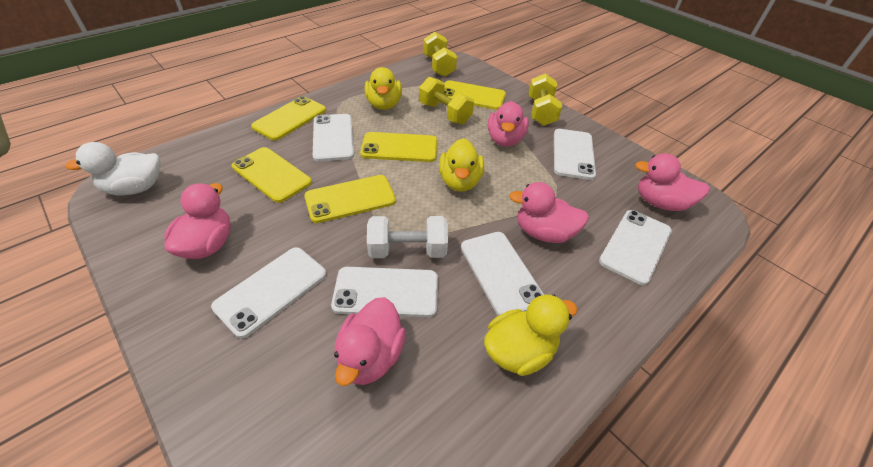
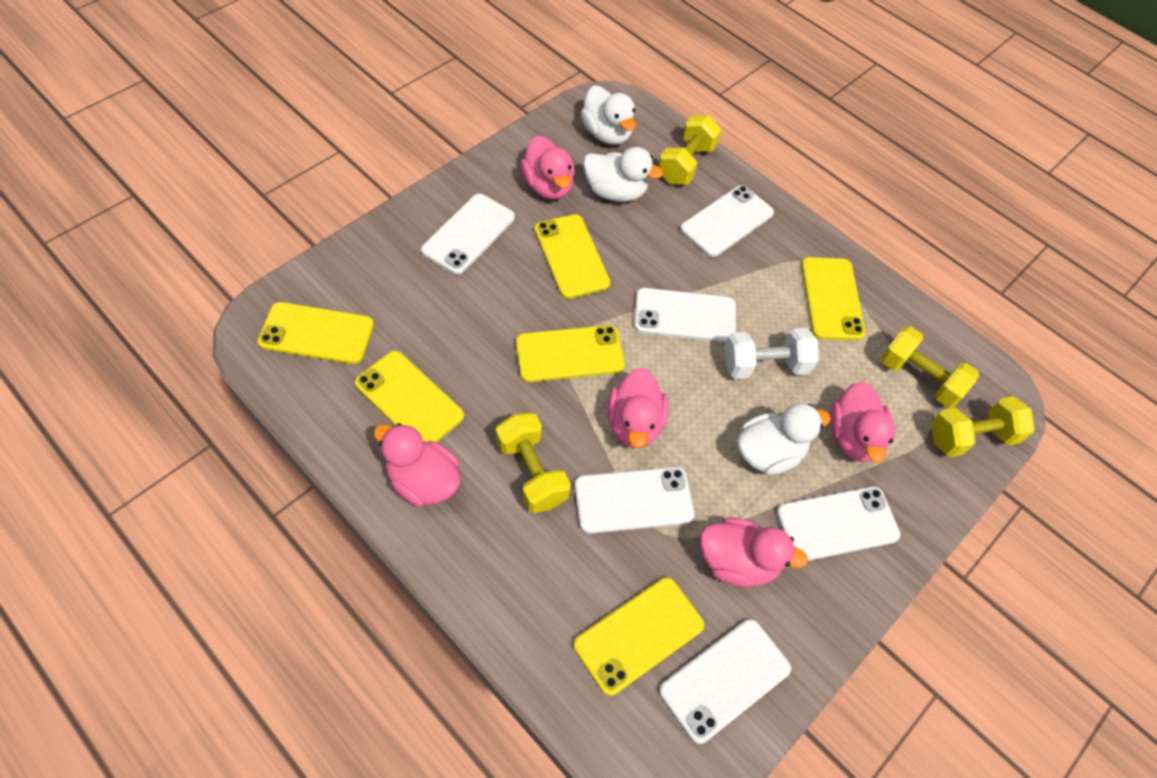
white duck: [65,142,161,195] = 1 -> [580,86,636,145] [583,147,663,202] [737,403,831,475] = 3
yellow duck: [364,67,402,110] [439,138,484,192] [484,295,577,376] = 3 -> none = 0
yellow dumbbell: [419,77,474,124] [423,32,457,77] [528,73,562,126] = 3 -> [496,413,571,513] [658,115,722,184] [881,326,979,408] [931,396,1035,458] = 4
yellow phone: [232,147,312,203] [251,96,326,140] [304,175,396,223] [360,132,437,162] [444,80,506,110] = 5 -> [258,302,374,364] [355,351,464,442] [516,325,625,382] [535,214,610,299] [574,577,704,696] [801,257,866,341] = 6

